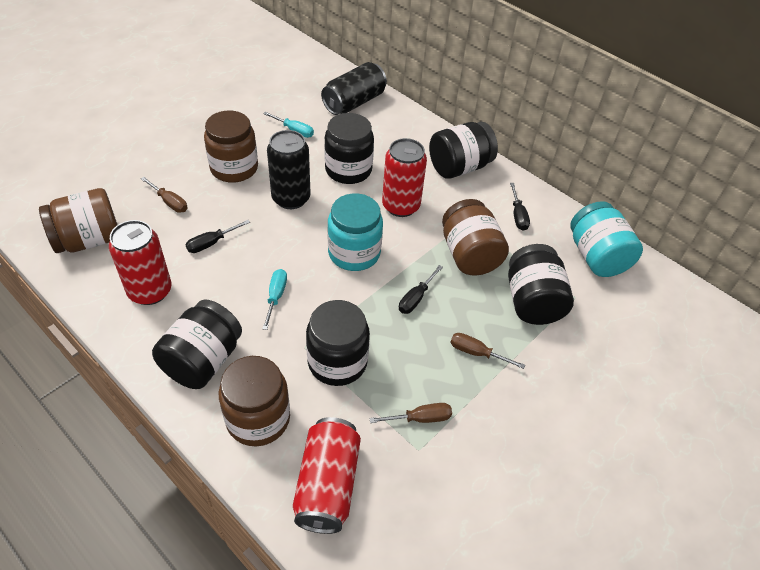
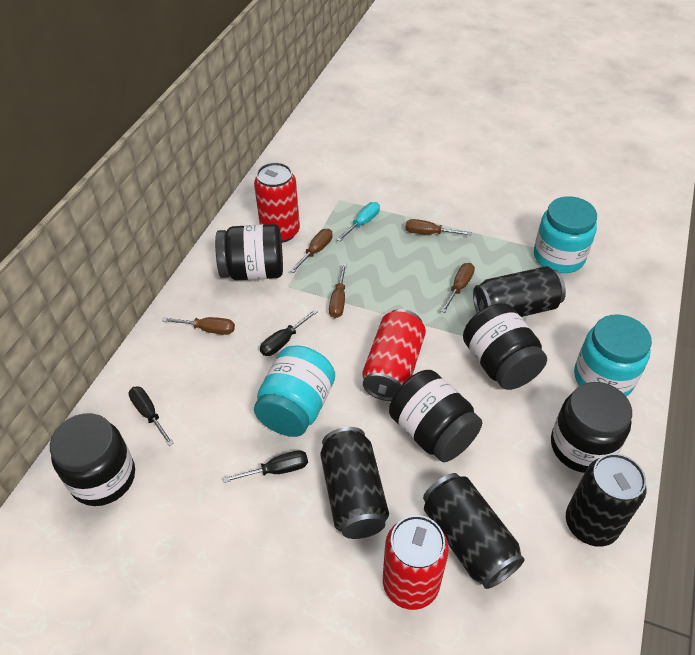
black can: [267,130,311,209] [321,62,387,115] = 2 -> [320,427,389,539] [423,473,525,589] [473,266,566,317] [566,453,646,547] = 4
brown jar: [39,188,117,253] [204,111,258,183] [219,356,290,446] [442,199,509,275] = 4 -> none = 0
brown screwdriver: [141,177,188,213] [369,403,452,423] [450,333,525,369] = 3 -> [162,317,235,335] [290,229,332,273] [329,263,347,318] [405,219,471,235] [441,263,475,313] = 5
turquoise jar: [328,193,383,271] [570,201,643,277] = 2 -> [254,346,335,437] [534,196,597,273] [574,314,652,396] = 3
turquoise screwdriver: [262,269,287,330] [263,112,314,138] = 2 -> [337,202,380,242] = 1

